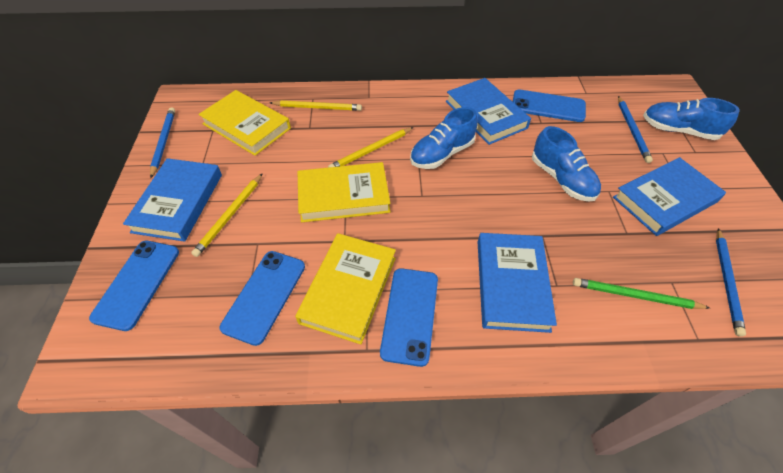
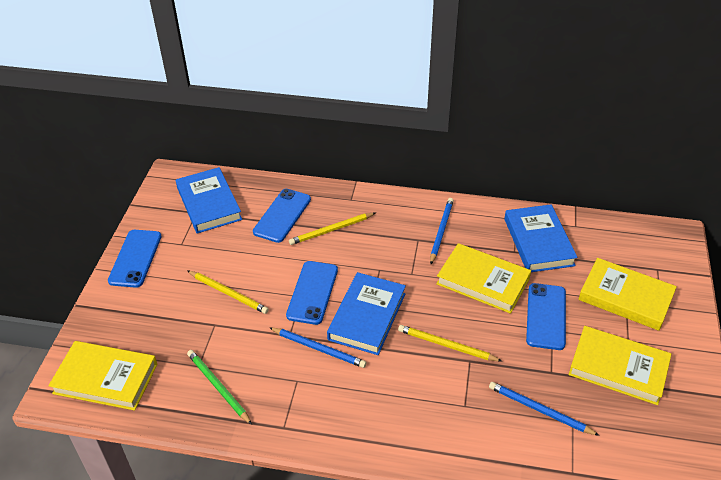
blue book: [123,158,222,242] [446,78,531,145] [478,233,557,333] [613,157,726,236] = 4 -> [176,167,242,234] [327,272,406,355] [504,204,578,272] = 3
blue shoe: [410,107,478,169] [532,126,601,202] [643,98,740,140] = 3 -> none = 0
yellow book: [198,90,291,156] [295,233,396,344] [298,162,390,222] = 3 -> [48,341,157,411] [436,243,531,314] [569,326,671,405] [578,258,677,331] = 4

